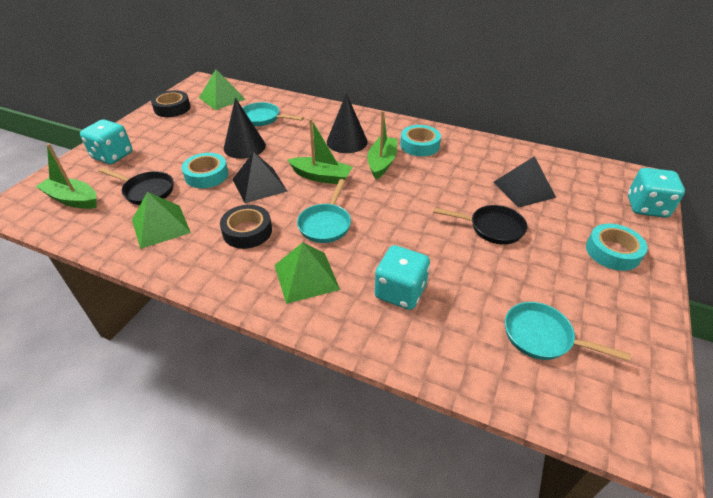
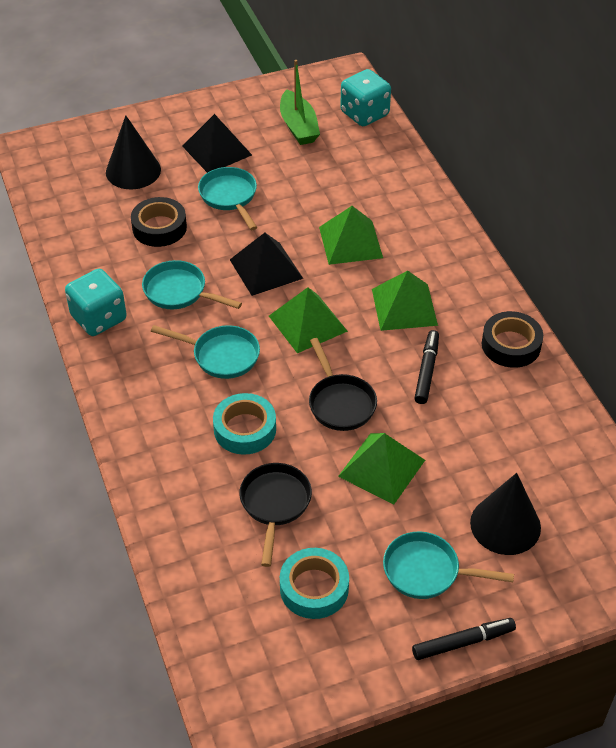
black marker: none = 0 -> [412,618,516,660] [414,330,439,404] = 2
green boat: [35,143,97,209] [288,119,353,184] [367,111,397,179] = 3 -> [280,60,320,145] = 1
green pyramid: [132,192,191,249] [199,69,246,110] [275,242,340,304] = 3 -> [269,287,348,353] [319,206,383,265] [338,433,425,505] [372,271,438,331] = 4
turquoise dice: [80,119,132,164] [375,245,430,310] [628,168,685,218] = 3 -> [65,269,127,336] [340,69,391,126] = 2
turquoise pan: [243,102,304,126] [297,179,351,243] [505,302,631,361] = 3 -> [142,260,242,309] [151,325,260,379] [198,167,257,230] [383,531,514,599] = 4
turquoise tape: [181,153,228,188] [400,125,441,156] [586,223,648,271] = 3 -> [213,393,276,455] [280,548,349,619] = 2

